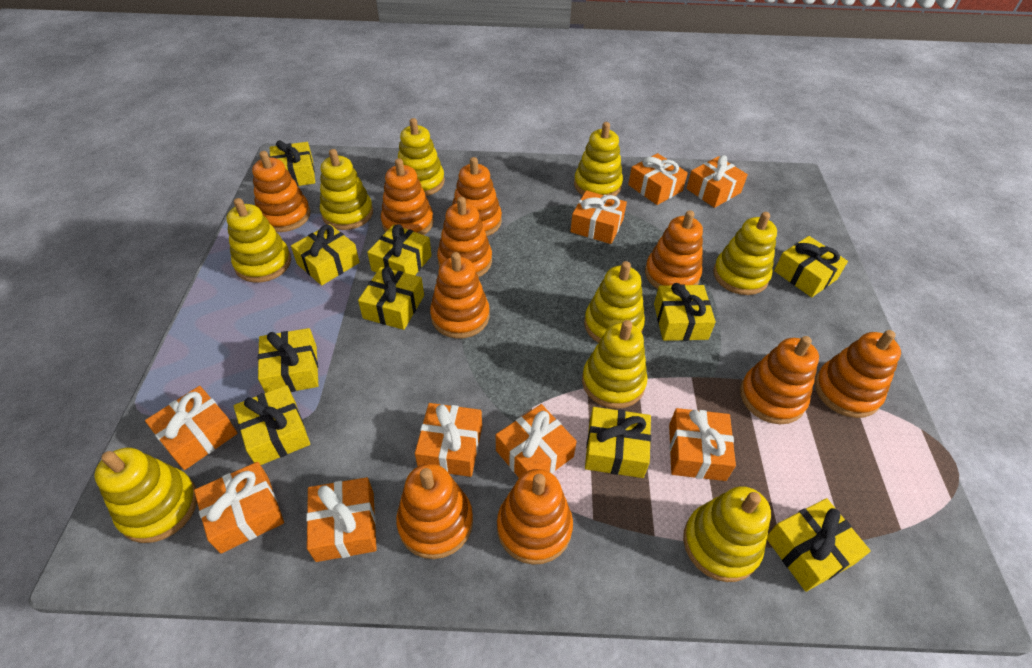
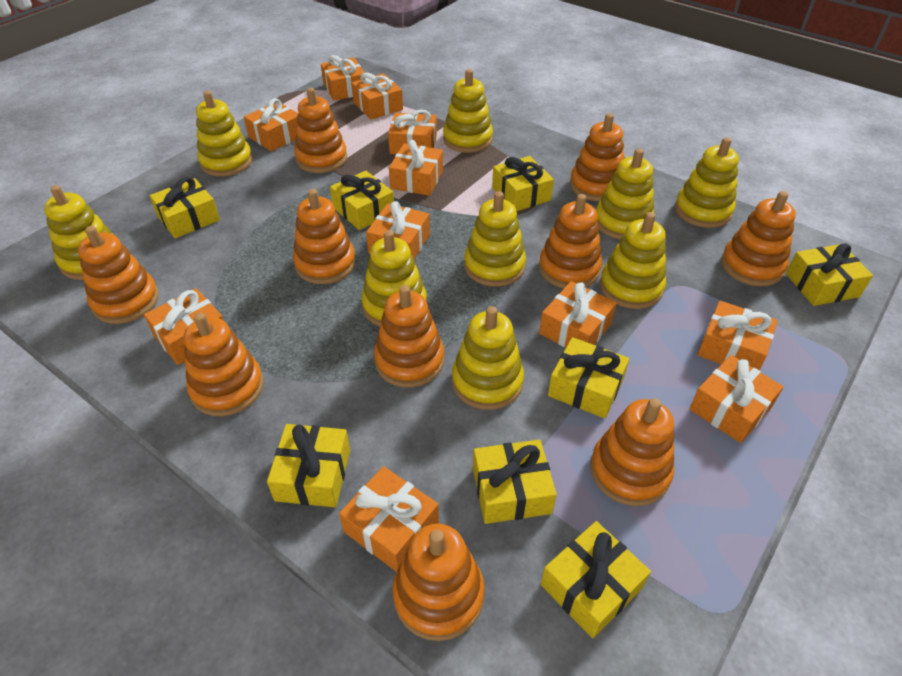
orange gift: [145,386,238,470] [194,462,284,554] [306,477,377,562] [415,403,482,477] [496,404,577,477] [570,190,627,244] [628,153,688,205] [669,408,736,481] [686,155,748,208] = 9 -> [144,288,224,365] [244,98,299,152] [321,55,365,101] [339,466,439,572] [351,73,403,120] [366,201,430,259] [388,110,437,155] [389,140,443,196] [539,281,617,348] [689,355,784,443] [697,301,778,370] = 11
yellow gift: [234,385,310,465] [258,328,318,393] [270,140,315,186] [291,224,360,285] [358,267,424,330] [367,224,432,275] [585,407,651,478] [654,283,716,341] [767,498,871,591] [774,236,848,297] = 10 -> [150,177,220,238] [267,424,350,507] [330,171,394,230] [473,440,557,524] [492,156,554,211] [541,521,651,638] [548,337,629,419] [786,243,873,306] = 8

